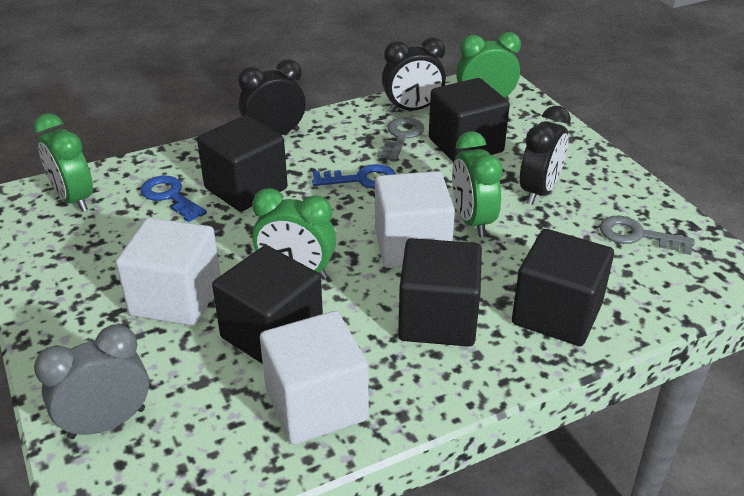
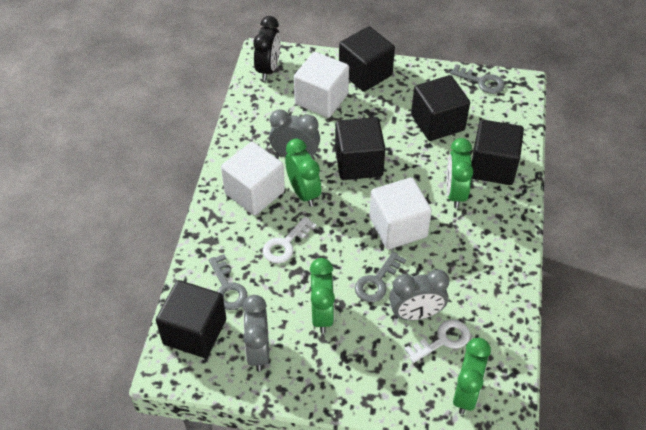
black clock: [238,59,306,135] [382,37,446,113] [520,106,571,205] = 3 -> [253,16,281,81] = 1
blue key: [140,176,207,222] [312,164,396,188] = 2 -> none = 0
grey clock: [34,324,149,439] = 1 -> [242,295,269,371] [269,109,320,160] [389,269,449,320] = 3
grey key: [377,117,424,161] [600,216,695,255] = 2 -> [209,254,248,310] [355,251,406,302] [450,64,505,94] = 3
white key: none = 0 -> [263,217,316,263] [404,319,470,363] = 2

